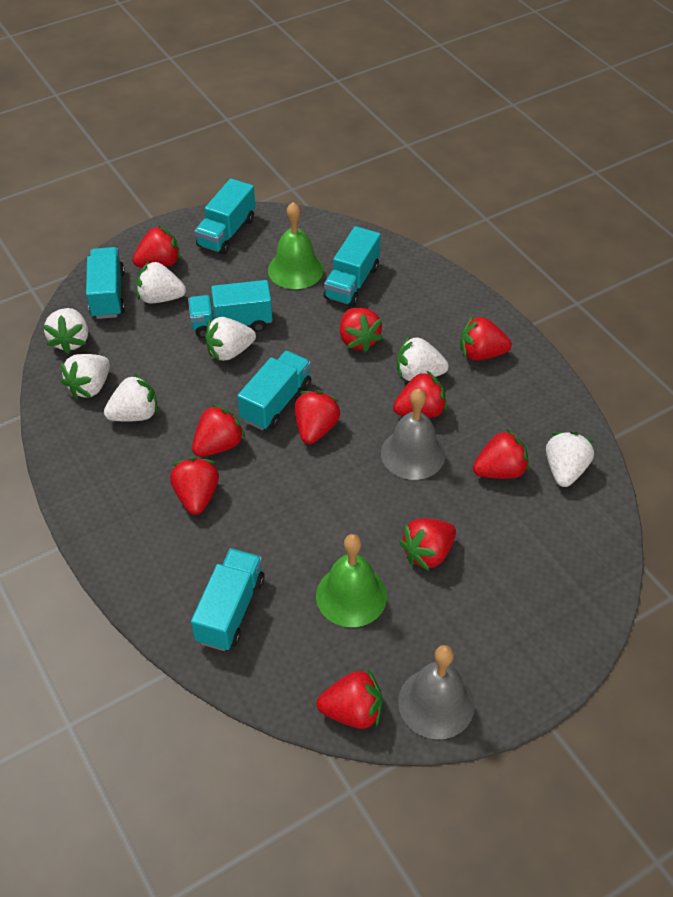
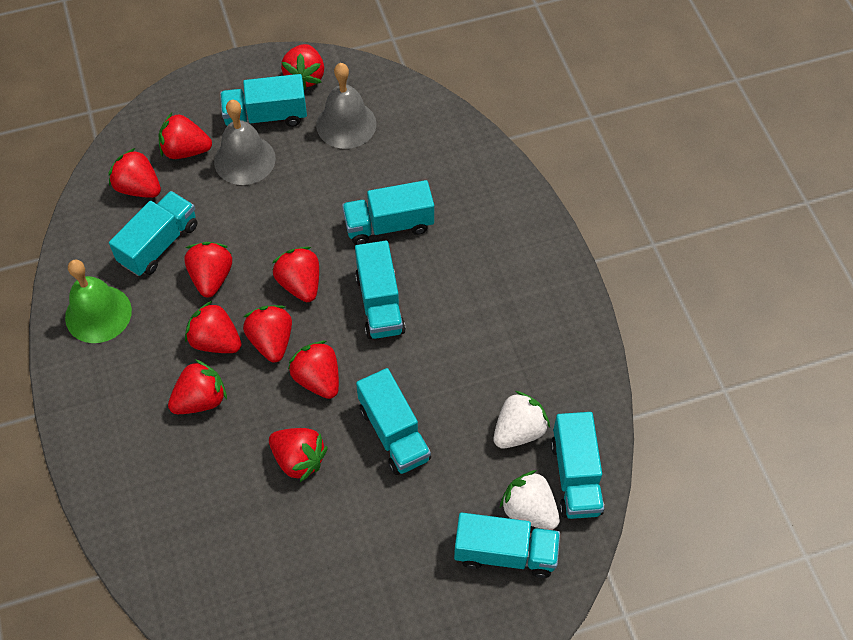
green bell: [268,202,324,289] [316,534,387,627] = 2 -> [65,259,132,343] = 1
turquoise truck: [86,247,125,319] [188,280,273,338] [191,548,264,651] [195,178,255,255] [237,351,311,430] [324,226,381,307] = 6 -> [109,191,198,276] [220,74,307,127] [342,180,434,245] [355,241,406,339] [356,368,431,475] [454,513,560,578] [551,412,604,519] = 7
white strawberry: [43,308,88,354] [61,354,110,399] [104,374,158,422] [136,261,186,303] [205,317,256,361] [397,336,449,381] [546,431,594,487] = 7 -> [494,391,550,449] [500,470,560,530] = 2

